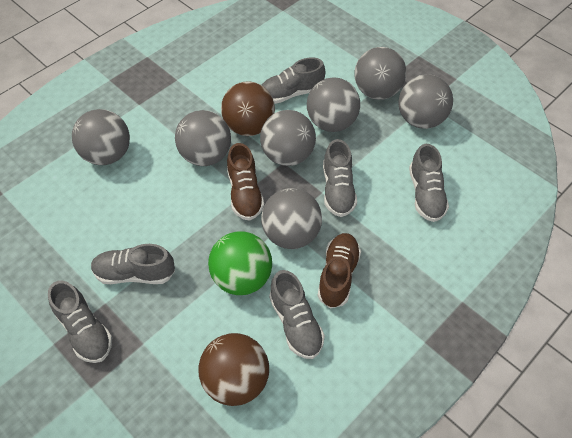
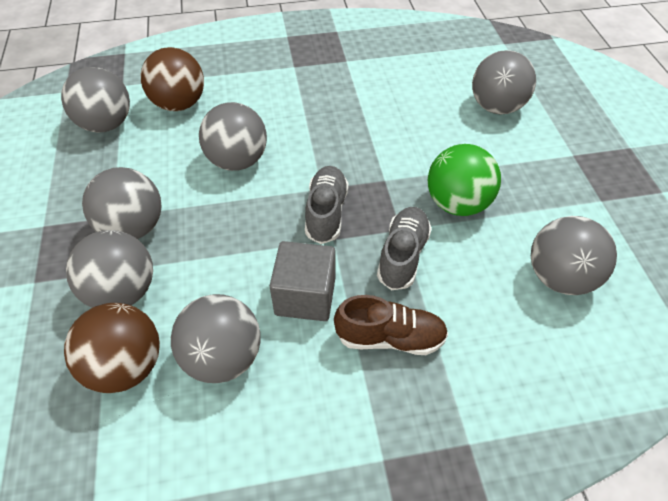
brown shoe: [227,143,264,221] [318,233,361,309] = 2 -> [334,295,448,355] = 1
grey cube: none = 0 -> [270,241,336,321] = 1
grey shoe: [48,281,112,363] [91,244,175,284] [262,57,325,104] [269,270,325,359] [323,139,357,217] [409,144,449,222] = 6 -> [305,166,349,244] [377,207,432,290] = 2

